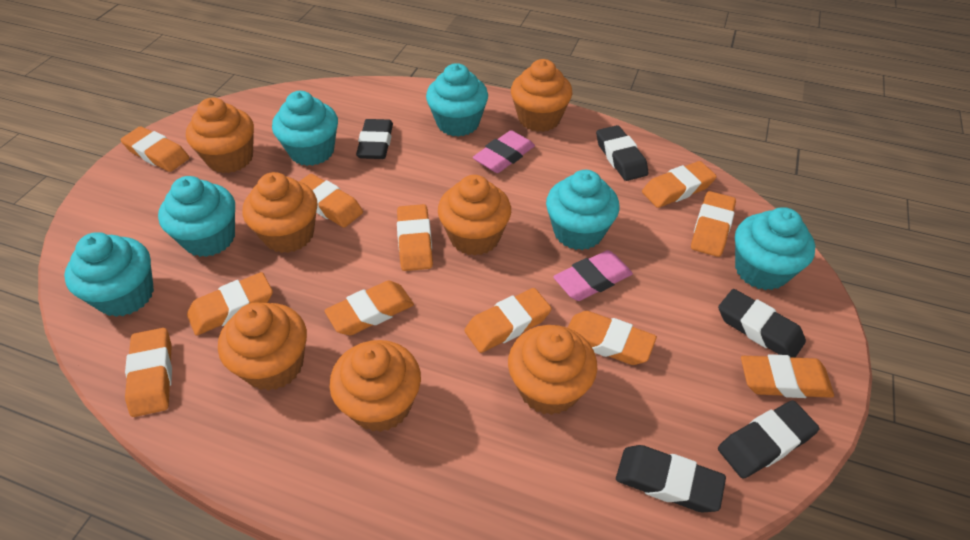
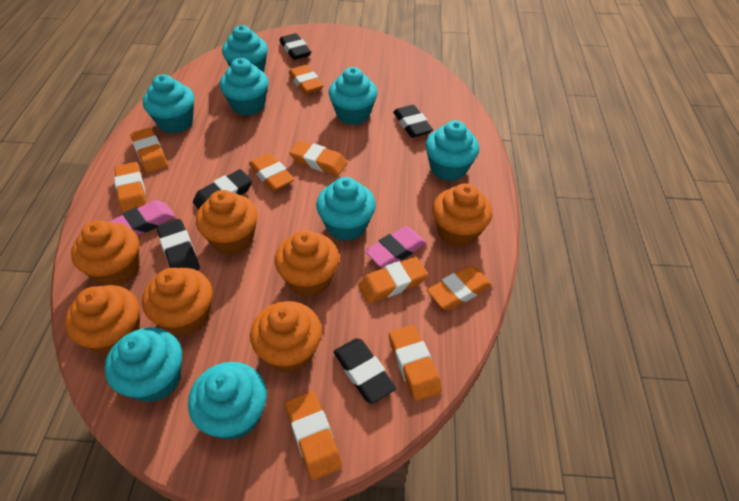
orange eraser: [120,126,189,172] [125,328,172,417] [187,272,273,336] [299,174,363,227] [324,281,414,335] [397,204,433,271] [464,288,552,353] [568,311,657,365] [642,161,717,208] [691,191,736,257] [741,354,834,398] = 11 -> [114,162,146,213] [130,127,168,173] [249,153,294,191] [285,391,342,480] [288,65,323,94] [289,141,347,176] [358,257,428,303] [389,325,442,401] [427,266,492,310] = 9
turquoise cupcake: [64,232,154,317] [158,176,235,257] [272,91,338,166] [426,63,488,137] [546,170,619,250] [735,207,816,290] = 6 -> [104,328,182,403] [143,75,194,133] [188,362,267,440] [220,58,269,116] [222,25,268,72] [316,177,376,241] [329,67,377,125] [425,120,479,181] = 8

